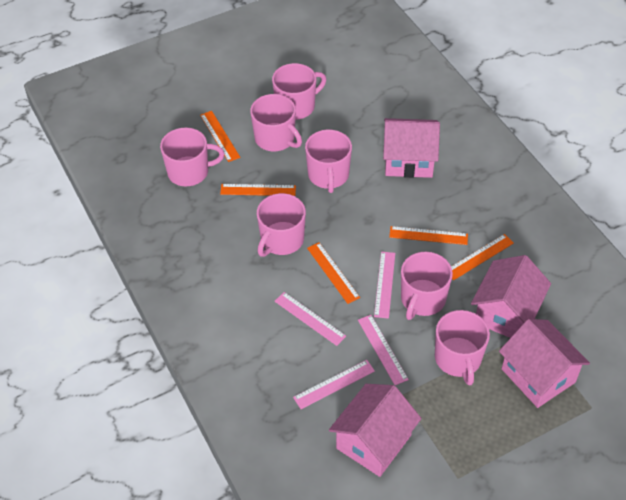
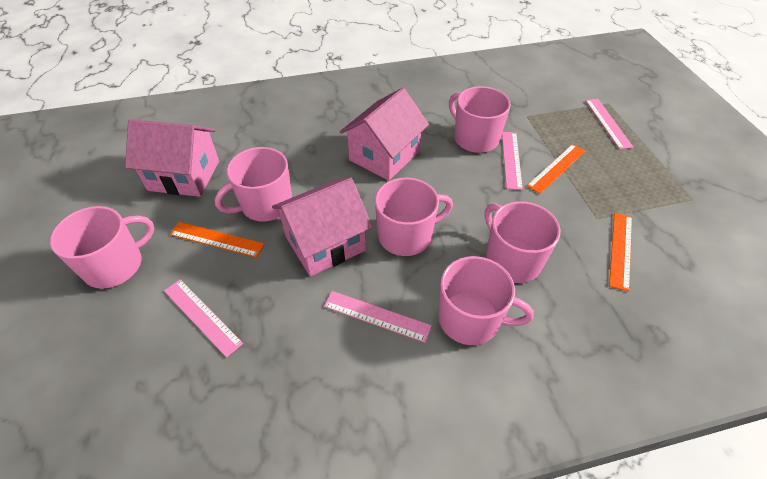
orange ruler: [200,111,240,162] [220,184,296,196] [307,242,360,304] [389,226,468,245] [451,234,514,280] = 5 -> [170,222,264,257] [527,144,585,194] [609,213,632,292] = 3
pink house: [329,384,421,477] [383,118,440,178] [471,255,551,338] [499,319,590,408] = 4 -> [125,119,219,197] [272,178,373,276] [340,88,429,181] = 3
pink mug: [160,128,225,186] [250,94,302,151] [257,193,306,257] [272,63,326,120] [305,129,352,193] [401,252,453,320] [435,310,490,386] = 7 -> [50,206,155,289] [215,147,292,221] [375,178,453,256] [438,256,534,345] [449,86,511,153] [485,201,561,283] = 6

